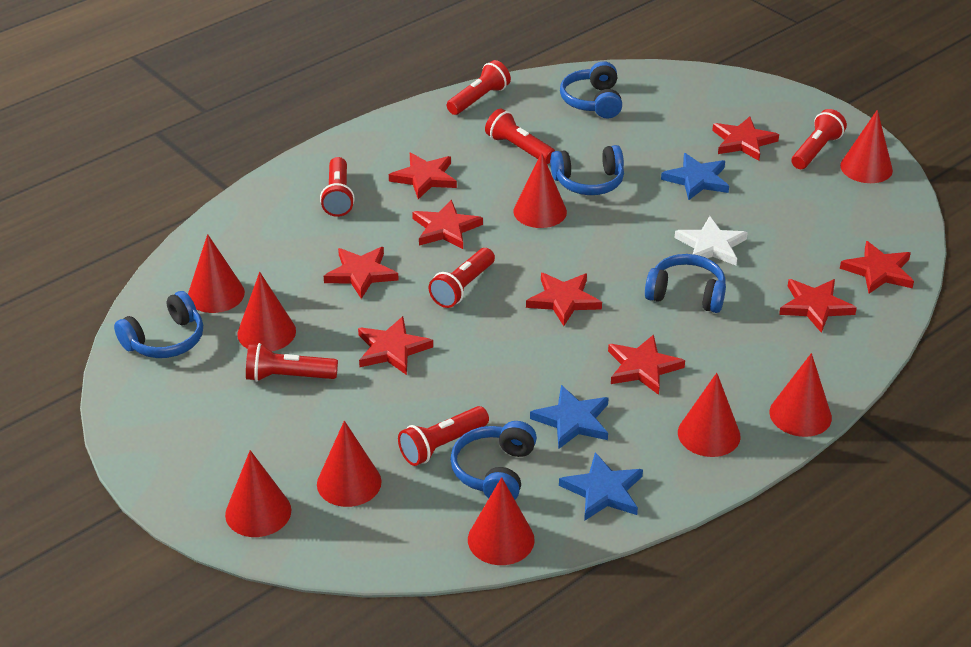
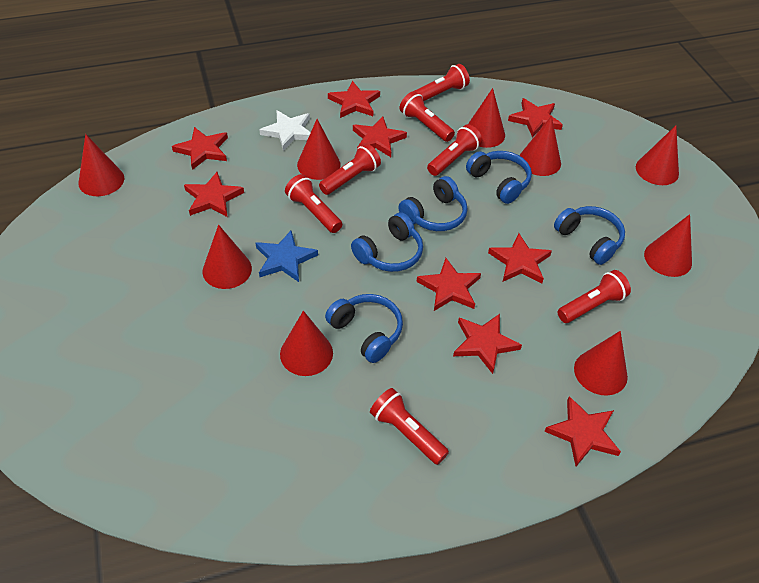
blue star: [530,385,609,449] [559,452,643,521] [661,153,729,200] = 3 -> [256,231,318,282] = 1

